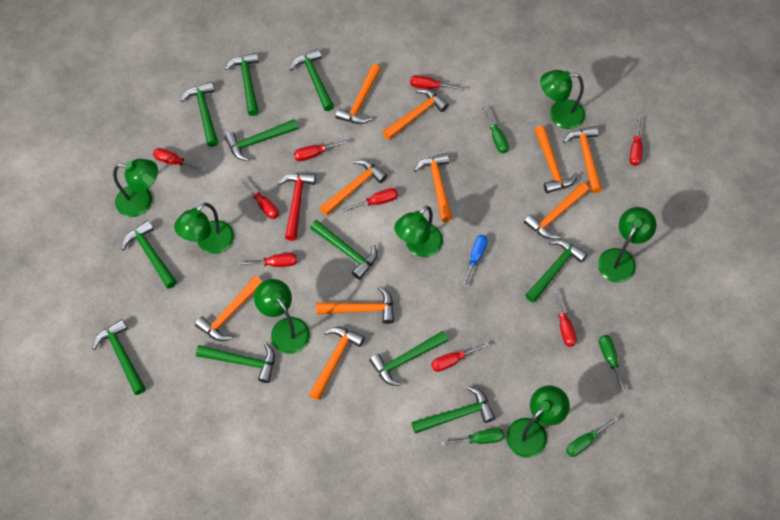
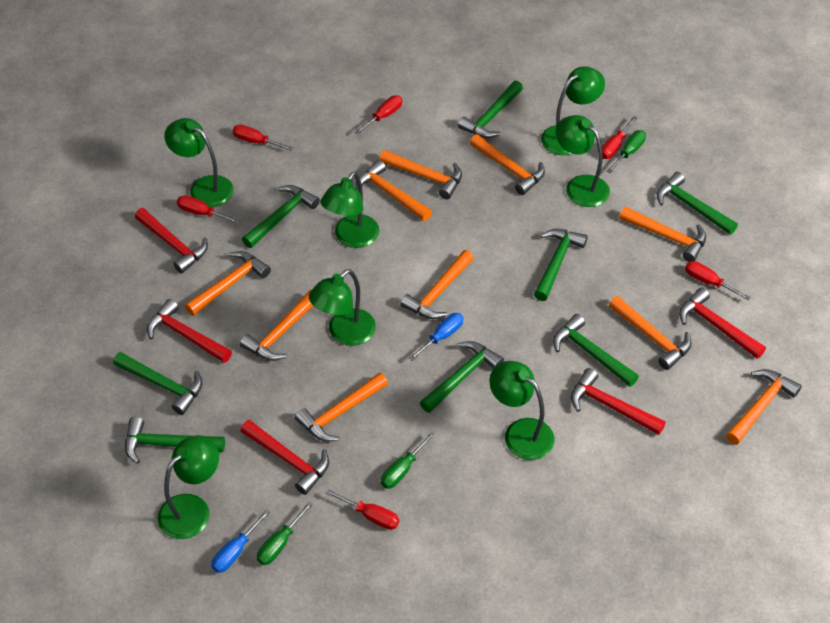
blue screwdriver: [462,235,488,287] = 1 -> [211,509,270,573] [409,313,463,361] = 2
green hammer: [92,319,146,395] [122,220,177,289] [180,82,218,147] [196,343,275,383] [224,119,298,161] [225,52,259,116] [290,49,334,111] [310,220,377,279] [369,331,448,386] [411,386,495,434] [525,239,587,303] = 11 -> [113,352,203,415] [125,417,225,464] [242,185,320,248] [420,341,504,413] [458,80,523,138] [534,229,588,301] [553,314,639,387] [657,172,738,235] = 8
green screwdriver: [441,428,504,446] [483,106,509,153] [566,416,618,457] [599,335,627,394] = 4 -> [257,502,313,565] [381,431,435,489] [607,130,646,173] = 3
red hammer: [278,173,316,241] = 1 -> [135,208,208,273] [147,299,232,363] [240,420,329,495] [571,368,666,435] [679,287,766,359] = 5
red screwdriver: [153,148,206,172] [237,253,297,267] [239,177,279,219] [294,139,349,161] [342,188,398,212] [410,75,465,90] [431,342,489,372] [553,290,577,347] [629,116,642,166] = 9 -> [177,195,240,224] [232,125,293,151] [326,489,399,530] [355,95,402,134] [602,116,638,159] [685,261,751,301] = 6

